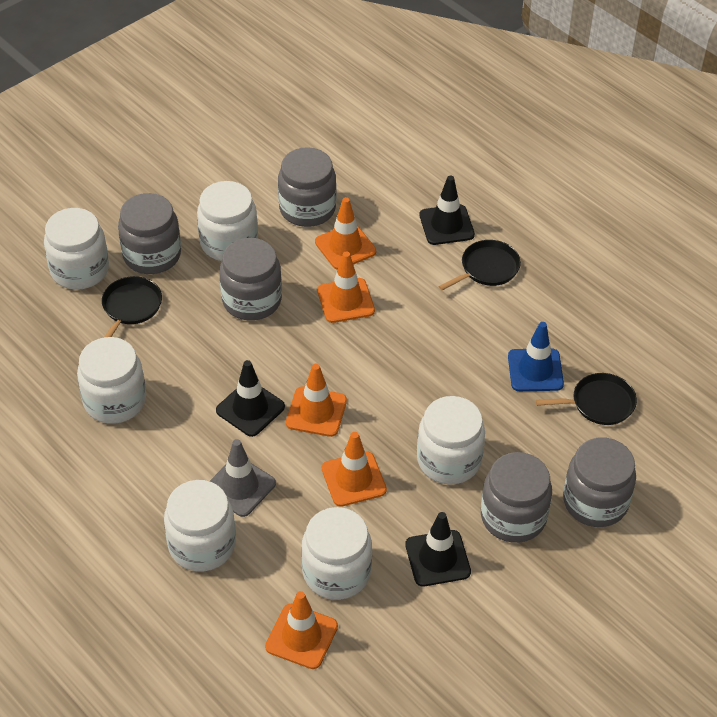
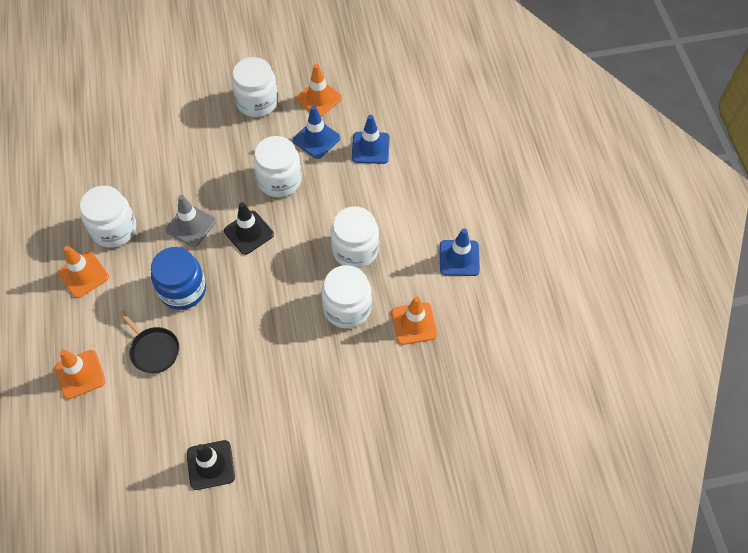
black pan: [102,276,162,337] [438,240,521,290] [536,373,637,425] = 3 -> [119,310,179,373] = 1
black traffic cone: [216,360,285,437] [405,512,471,586] [419,176,475,245] = 3 -> [187,440,235,490] [224,202,274,255] = 2
blue jar: none = 0 -> [151,247,206,310] = 1
blue traffic cone: [508,322,564,391] = 1 -> [293,106,340,159] [352,115,390,164] [440,228,480,276] = 3
grey jar: [118,193,181,274] [220,238,282,321] [278,147,336,227] [481,452,552,543] [563,437,636,527] = 5 -> none = 0
orange traffic cone: [265,591,338,669] [286,364,347,437] [315,197,376,270] [317,252,375,323] [322,432,387,507] = 5 -> [55,349,105,399] [58,246,109,298] [296,64,342,117] [392,296,438,345] = 4
white jar: [44,208,109,290] [77,337,146,424] [164,480,236,571] [197,181,258,261] [301,507,372,600] [417,396,485,484] = 6 -> [80,186,136,248] [232,57,278,117] [253,136,302,197] [321,265,372,328] [331,206,379,269] = 5

